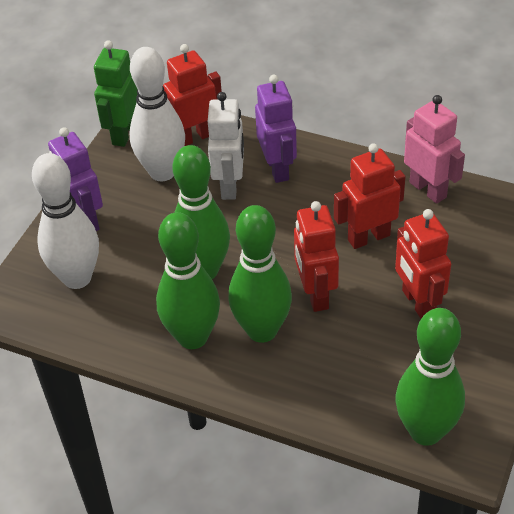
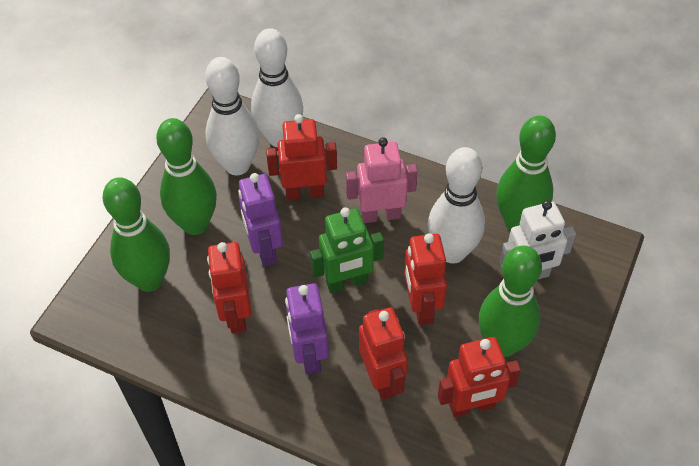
red robot: [163,44,222,146] [294,201,339,312] [334,143,405,249] [395,209,451,319] = 4 -> [207,242,252,333] [266,114,337,200] [359,307,408,400] [404,233,447,325] [438,337,521,418] = 5
white bowling pin: [32,153,99,289] [130,47,185,181] = 2 -> [205,57,259,175] [251,28,303,147] [428,147,485,263] = 3

